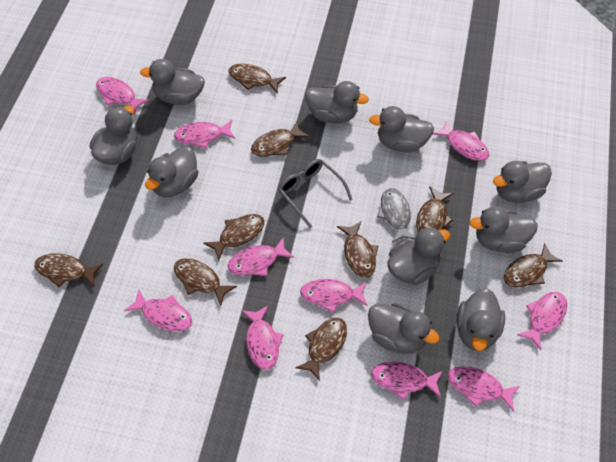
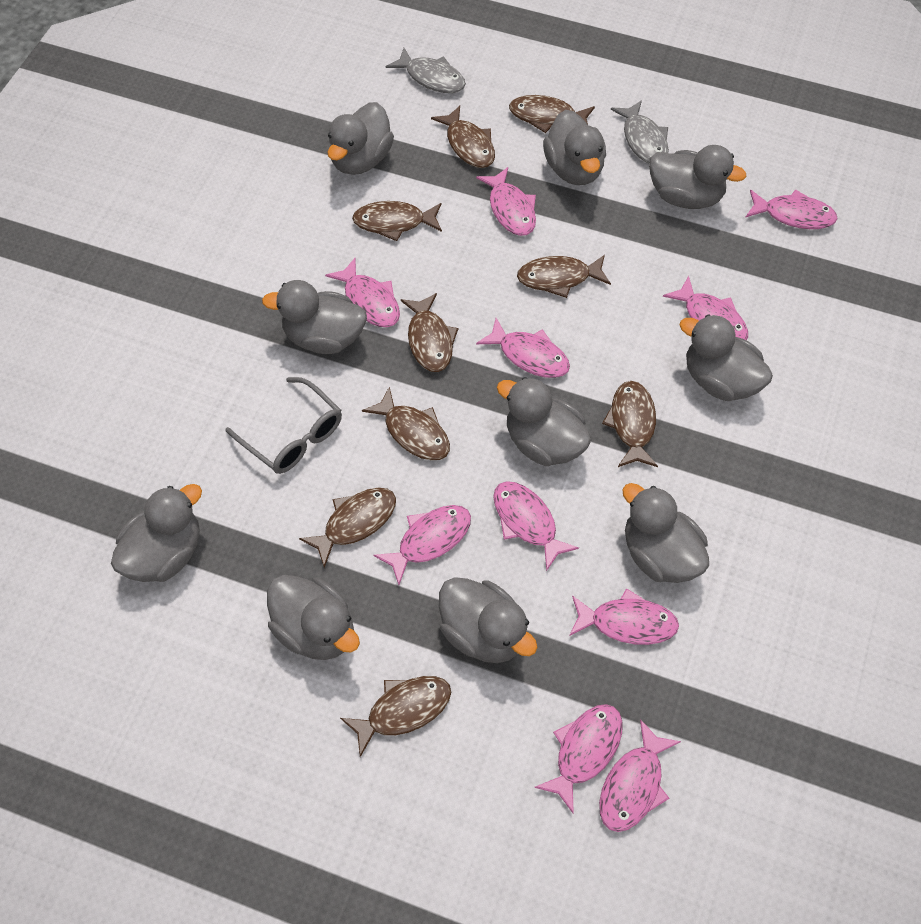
grey fish: [377,188,415,243] = 1 -> [386,48,466,93] [611,100,669,163] = 2

